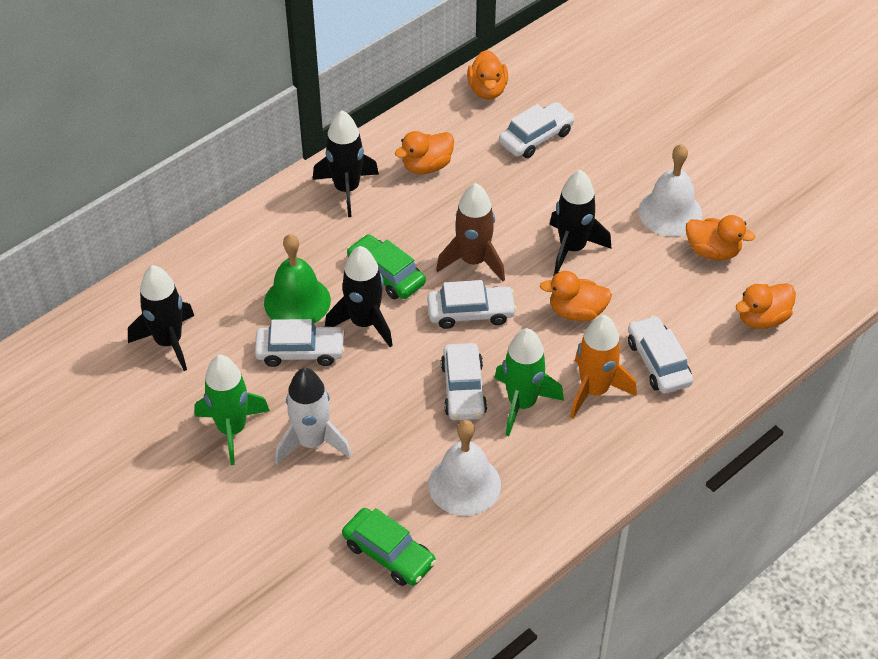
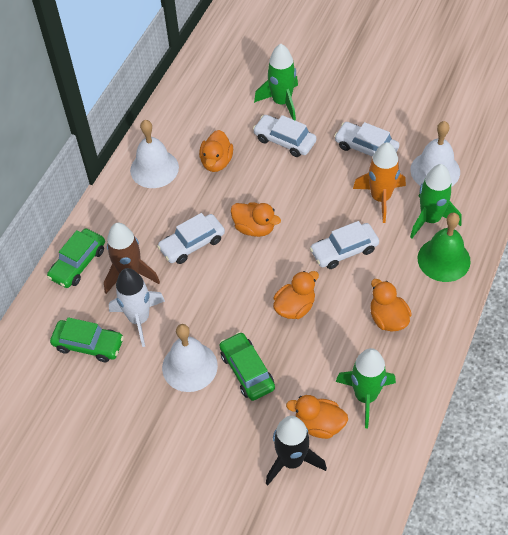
black rocket: [128,265,194,371] [313,110,379,217] [325,246,393,347] [549,170,612,274] = 4 -> [266,416,327,486] = 1
green car: [342,508,436,586] [347,234,426,299] = 2 -> [47,229,105,288] [50,317,124,362] [219,332,275,401] = 3
green rocket: [195,355,270,465] [495,328,564,436] = 2 -> [254,44,298,121] [336,348,396,428] [410,164,462,238] = 3
white bell: [428,420,501,516] [638,144,702,237] = 2 -> [130,120,179,188] [162,324,218,392] [410,121,460,187] = 3
white car: [255,319,345,367] [427,280,517,329] [441,343,487,420] [499,102,575,158] [628,315,693,394] = 5 -> [157,213,225,264] [253,115,317,157] [310,221,379,269] [334,122,399,157] = 4

